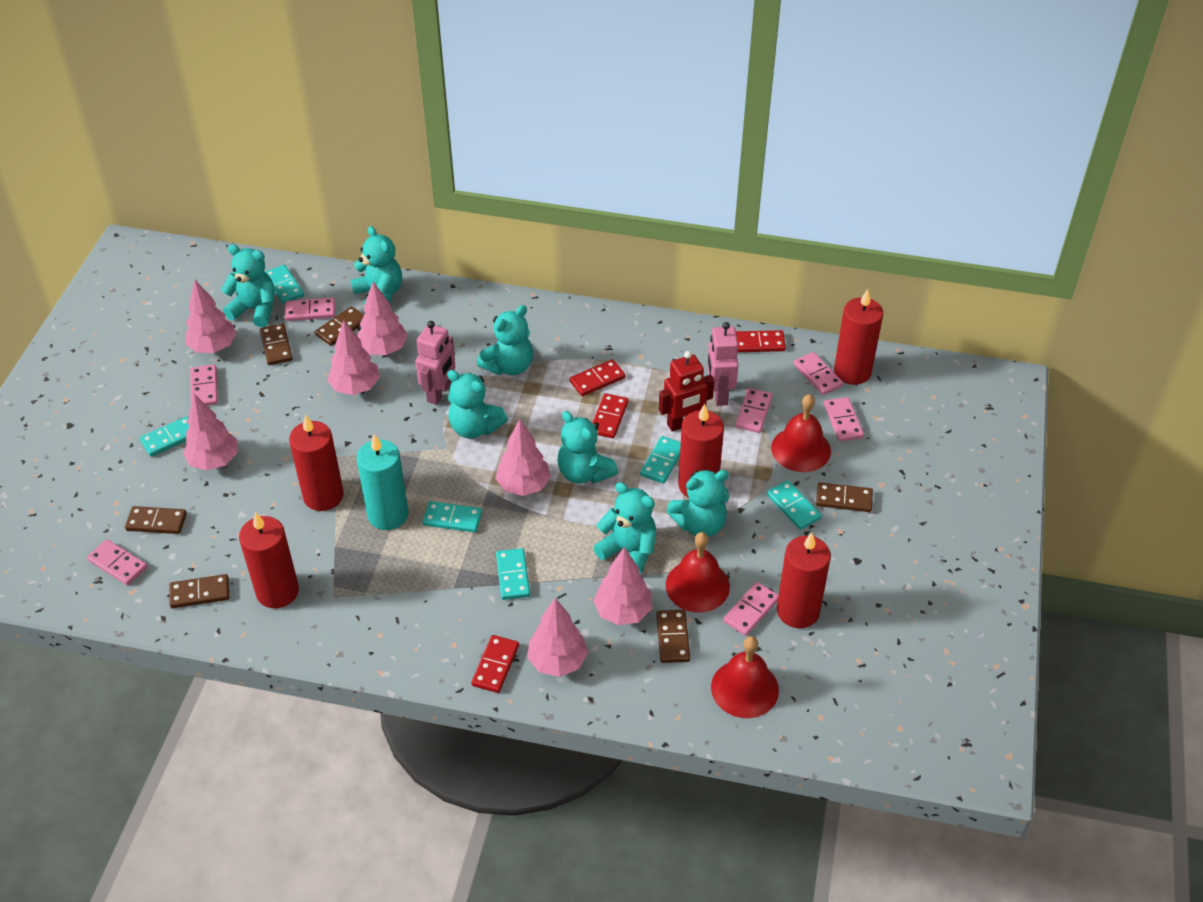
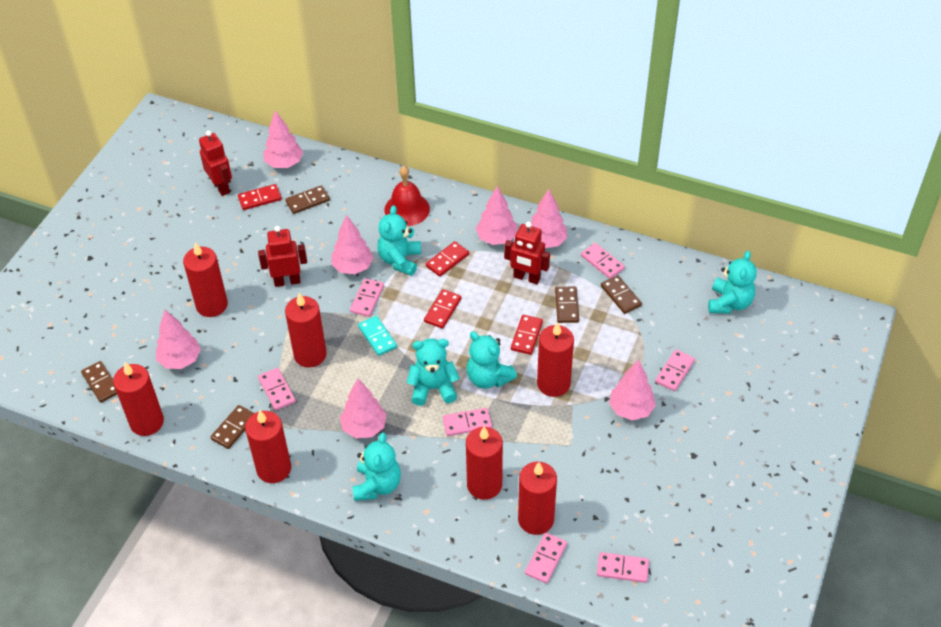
brown domino: [125,506,187,534] [169,574,229,608] [260,324,293,365] [315,306,364,346] [656,610,690,663] [816,482,873,512] = 6 -> [81,361,117,403] [211,405,255,449] [285,185,330,214] [555,286,579,323] [601,275,642,314] = 5
pink robot: [415,321,455,405] [707,322,738,406] = 2 -> none = 0
red bell: [666,532,730,613] [711,636,779,718] [771,394,831,472] = 3 -> [384,166,430,226] = 1
red candle: [239,512,299,608] [289,414,344,511] [678,404,724,498] [777,532,831,628] [834,289,883,385] = 5 -> [113,362,164,436] [183,242,228,317] [245,410,291,483] [285,293,327,367] [466,427,503,500] [518,462,557,535] [537,322,574,397] = 7
red robot: [659,351,714,432] = 1 -> [199,130,232,196] [258,226,307,287] [504,222,550,284] = 3
turquoise candle: [357,434,408,530] = 1 -> none = 0
turquoise domino: [140,416,189,457] [265,265,304,304] [422,501,482,533] [496,548,530,600] [640,436,681,484] [767,480,821,530] = 6 -> [358,316,397,356] = 1
turquoise teddy bear: [221,245,274,327] [351,226,402,305] [447,370,508,439] [477,305,533,375] [557,411,618,483] [593,482,656,574] [666,470,729,537] = 7 -> [353,432,401,501] [377,205,421,276] [407,338,459,406] [466,331,517,389] [708,251,757,314] = 5

